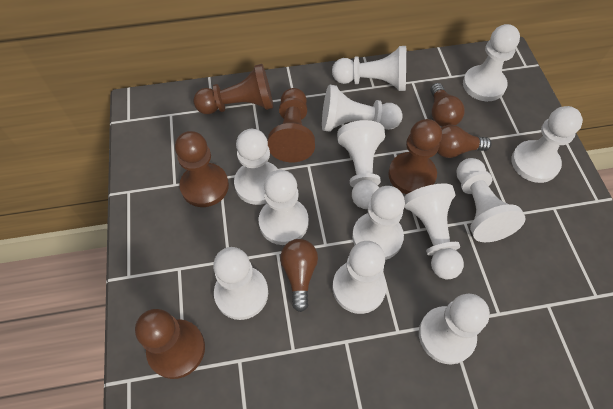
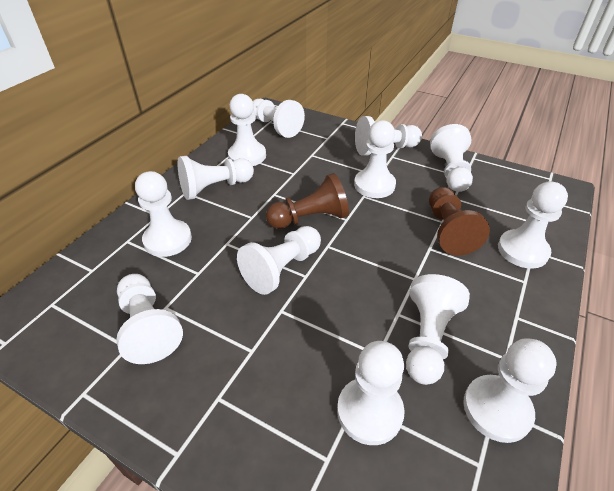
brown light bulb: [280,239,318,312] [431,83,465,127] [437,125,492,158] = 3 -> none = 0
brown pawn: [135,309,205,379] [175,131,229,207] [193,64,273,114] [267,88,315,162] [388,119,442,194] = 5 -> [266,173,349,229] [429,187,490,256] = 2

